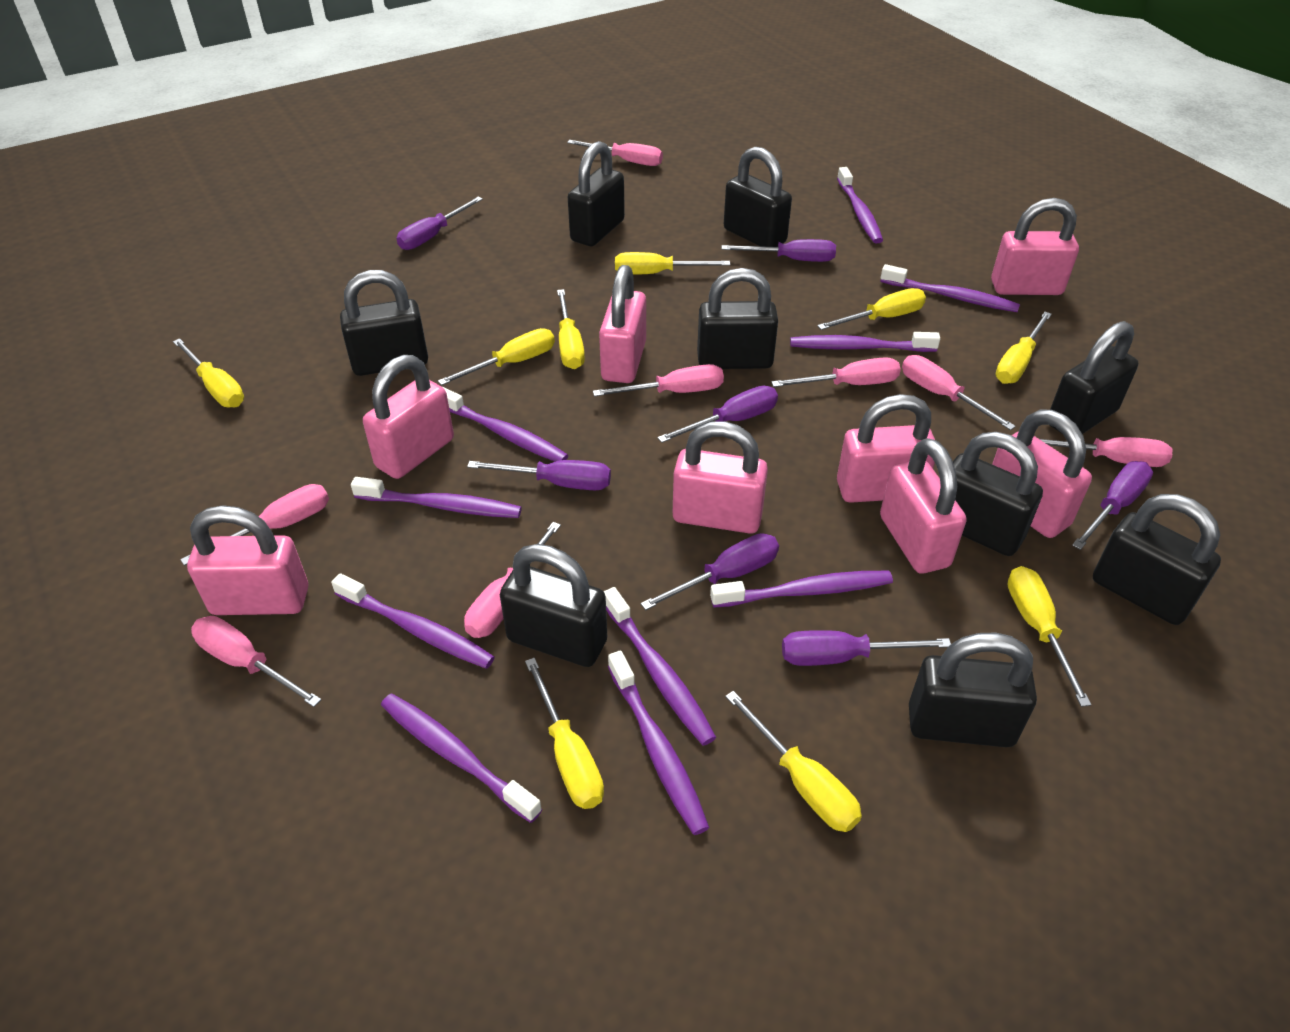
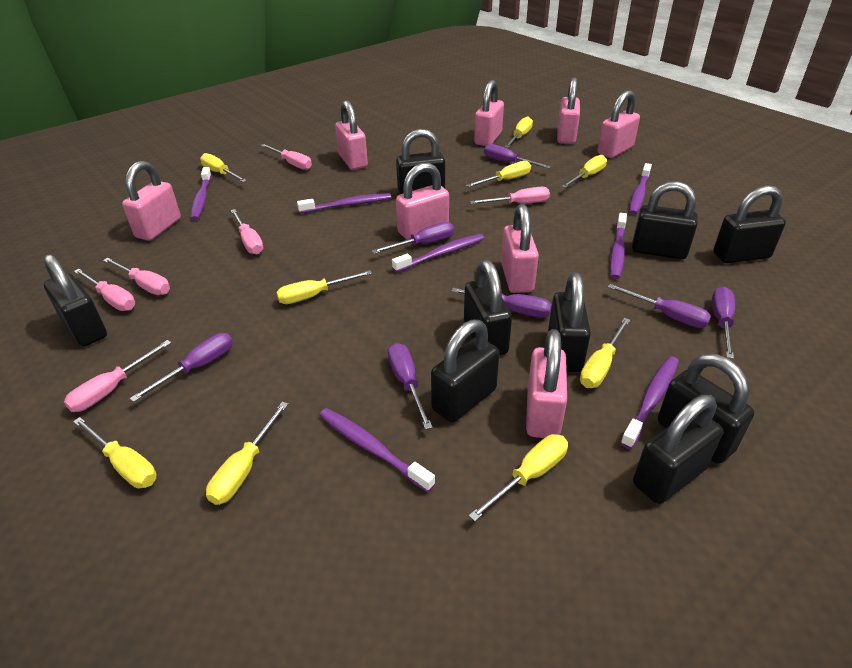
pink screwdriver: [180,484,329,566] [191,616,322,707] [464,522,561,638] [567,140,663,166] [593,364,724,397] [771,357,901,387] [902,355,1016,430] [1040,437,1172,467] = 8 -> [64,340,171,412] [74,269,136,311] [103,258,170,295] [230,209,264,254] [261,144,312,170] [470,187,550,204] = 6
purple toothbrush: [331,573,495,669] [351,477,522,518] [381,693,542,823] [443,387,568,462] [604,587,716,746] [608,650,709,835] [710,571,893,608] [790,332,940,352] [837,167,883,243] [880,264,1020,312] = 10 -> [191,167,212,220] [297,193,391,213] [319,408,435,492] [392,234,484,272] [610,213,627,279] [620,356,679,449] [629,163,652,215] = 7

